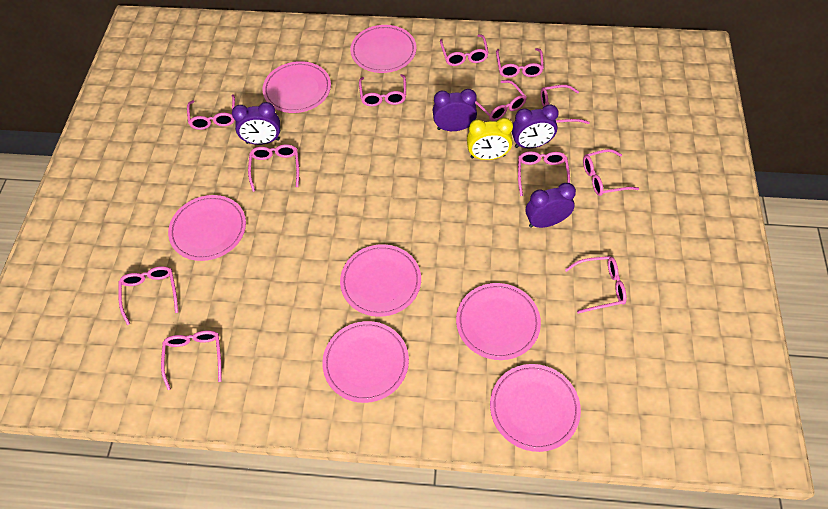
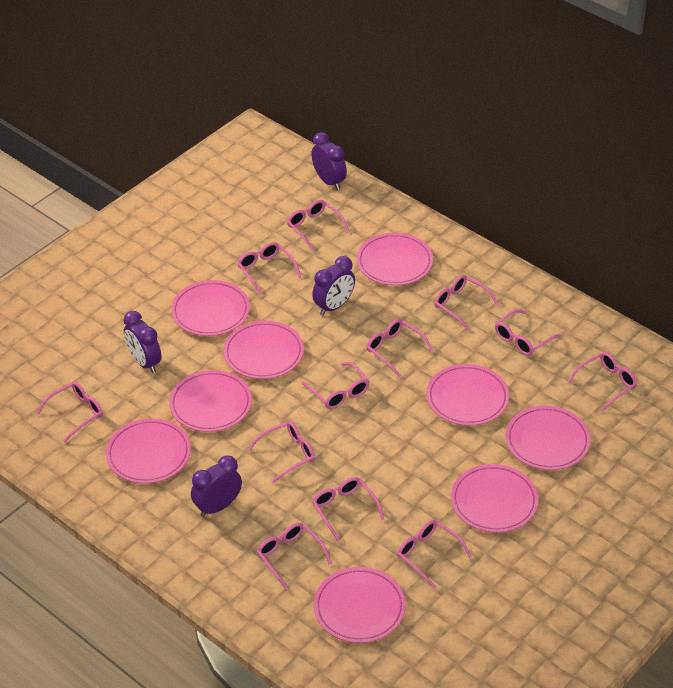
pink plate: [168,195,246,261] [263,61,331,113] [322,321,409,403] [340,244,421,317] [350,25,416,73] [456,283,541,360] [490,364,581,452] = 7 -> [106,418,191,484] [169,370,252,432] [171,280,250,336] [223,321,304,379] [314,567,406,643] [357,233,433,286] [426,364,509,426] [451,464,538,533] [506,406,591,470] = 9
yellow clock: [467,118,513,160] = 1 -> none = 0

